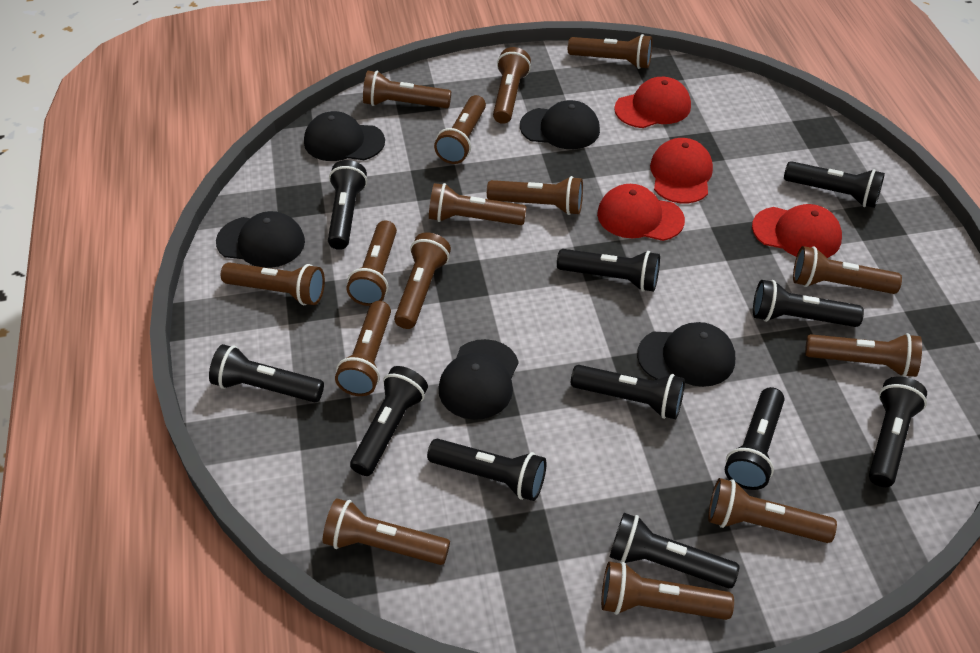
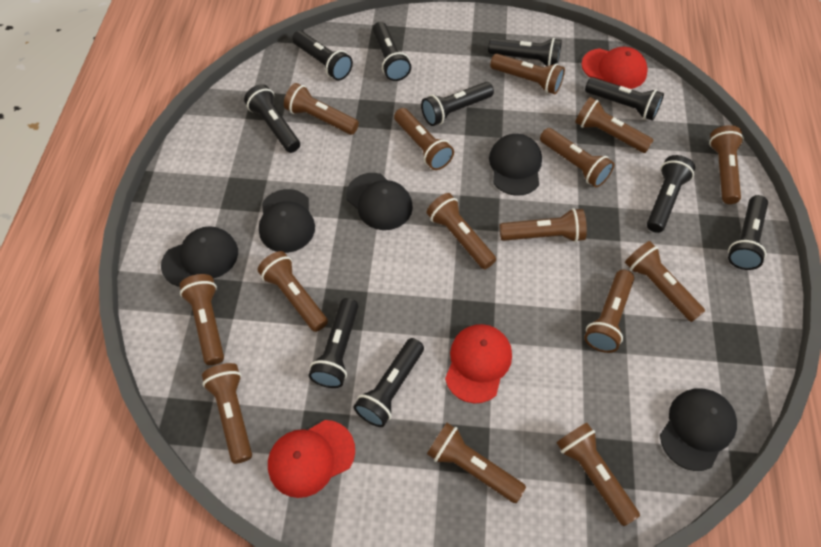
black flashlight: [209,344,324,403] [328,160,367,250] [350,366,428,476] [427,438,546,501] [557,249,660,292] [571,365,685,419] [610,513,740,588] [725,387,785,490] [753,280,864,327] [784,161,885,208] [869,376,927,487] = 11 -> [244,84,300,153] [292,31,353,80] [309,298,358,388] [354,338,424,427] [373,22,411,81] [421,82,494,126] [488,38,562,66] [585,77,664,121] [647,155,695,233] [728,195,768,270] = 10
red cap: [597,184,685,241] [614,77,691,128] [650,138,713,203] [752,204,842,258] = 4 -> [268,420,355,498] [445,324,512,403] [582,47,648,89] = 3

